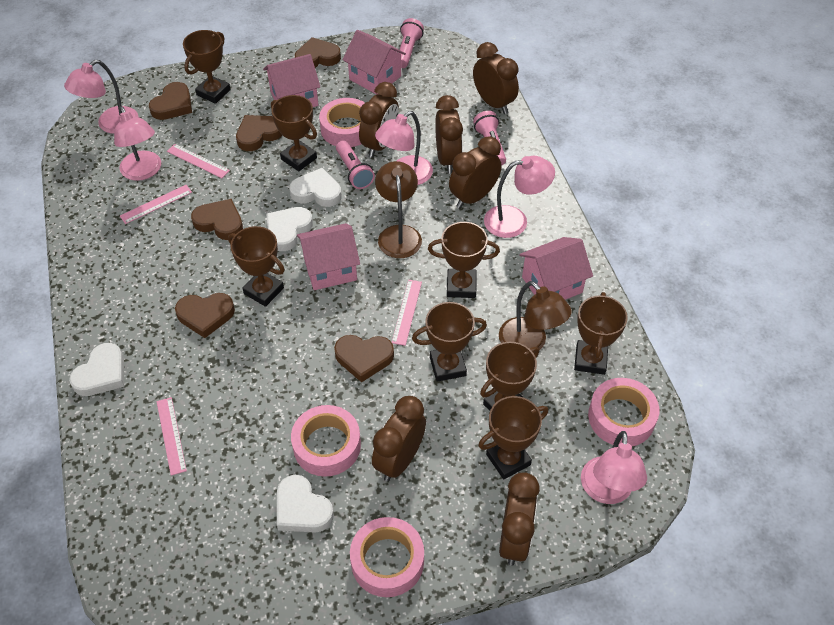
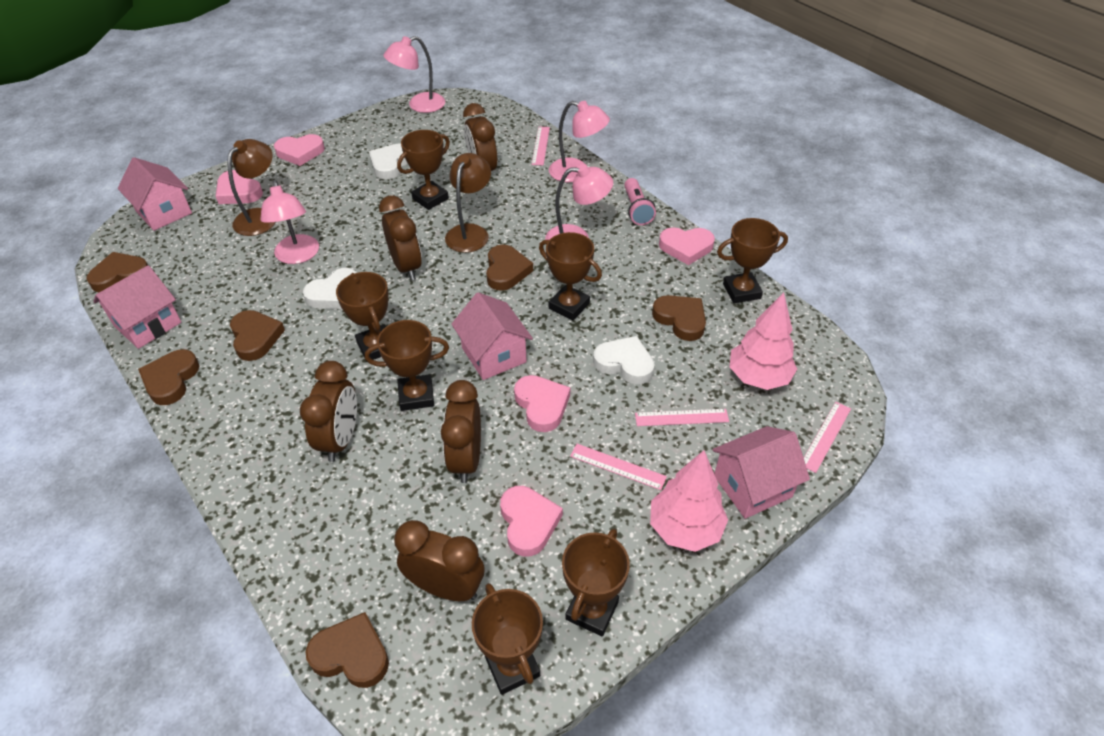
brown clock: [359,82,399,158] [372,396,426,482] [435,95,463,174] [449,136,502,208] [473,42,519,114] [499,472,540,565] = 6 -> [300,361,357,462] [379,195,422,281] [394,520,484,601] [441,380,481,483] [463,103,497,180] = 5
brown trophy: [183,30,231,104] [228,226,285,307] [271,95,317,171] [412,302,487,382] [428,222,500,298] [478,396,548,480] [480,342,539,411] [574,292,628,375] = 8 -> [336,272,388,362] [365,320,449,411] [397,130,450,210] [472,583,543,695] [539,232,602,320] [562,529,630,636] [717,218,788,303] = 7
pink flashlight: [336,140,375,189] [399,18,424,68] [473,111,506,165] = 3 -> [624,178,656,225] = 1
pink heart: none = 0 -> [216,170,263,204] [274,134,325,166] [500,486,563,557] [514,375,570,432] [659,227,715,265] = 5
pink lamp: [64,60,138,134] [114,106,161,181] [375,111,433,185] [484,156,555,238] [581,431,647,504] = 5 -> [260,180,319,264] [384,36,445,113] [545,164,613,240] [549,101,610,182] = 4
pink tape: [291,405,361,477] [319,98,365,147] [350,517,424,597] [588,378,659,446] = 4 -> none = 0
pink tree: none = 0 -> [650,450,728,552] [729,292,797,390] = 2
white heart: [69,343,124,396] [266,207,313,251] [277,475,334,533] [289,168,342,207] = 4 -> [303,268,357,309] [369,144,408,179] [593,336,655,384] = 3

